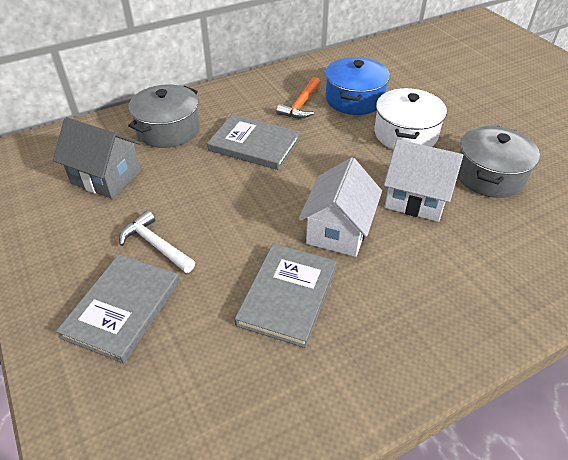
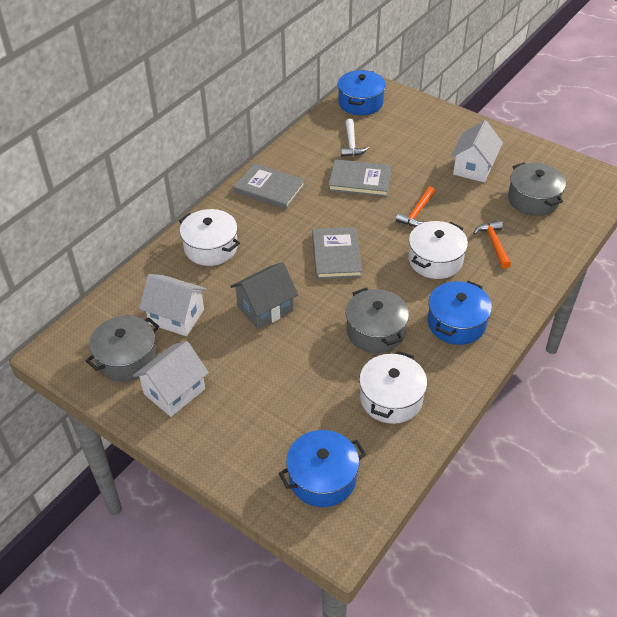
blue pot: [325,57,390,115] = 1 -> [279,430,366,507] [338,70,386,115] [428,281,492,345] = 3
grey pot: [128,84,200,148] [457,126,540,198] = 2 -> [86,315,159,382] [346,287,409,353] [508,162,566,216] = 3
orange hammer: [276,77,321,118] = 1 -> [396,186,435,227] [473,221,511,269] = 2
white house: [298,157,382,257] [384,139,463,222] = 2 -> [133,341,209,417] [139,274,207,336] [451,120,503,183] = 3
white pot: [374,88,447,149] = 1 -> [179,209,240,266] [359,351,427,424] [408,221,468,279] = 3

